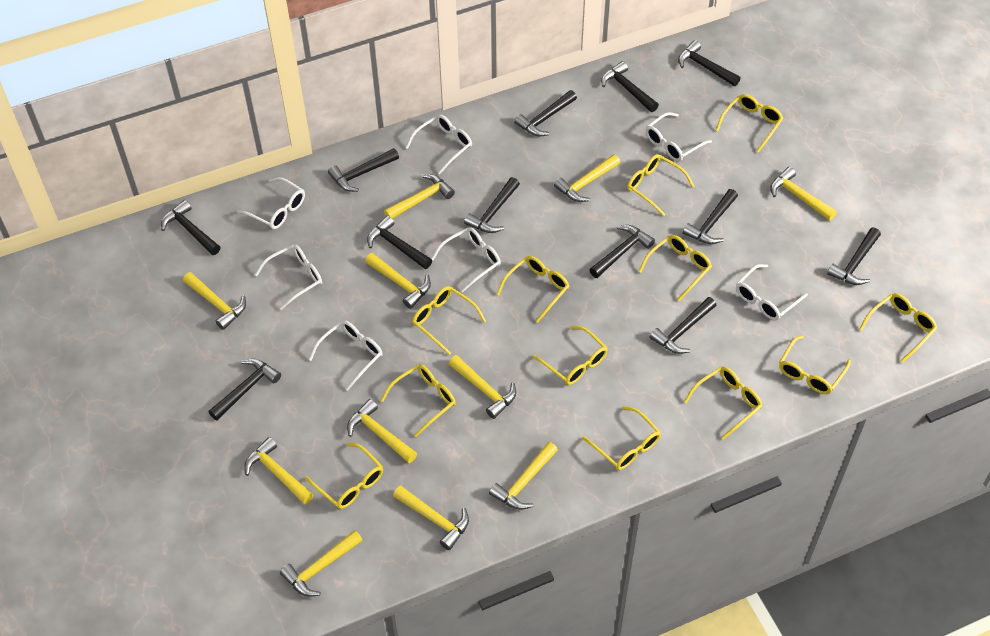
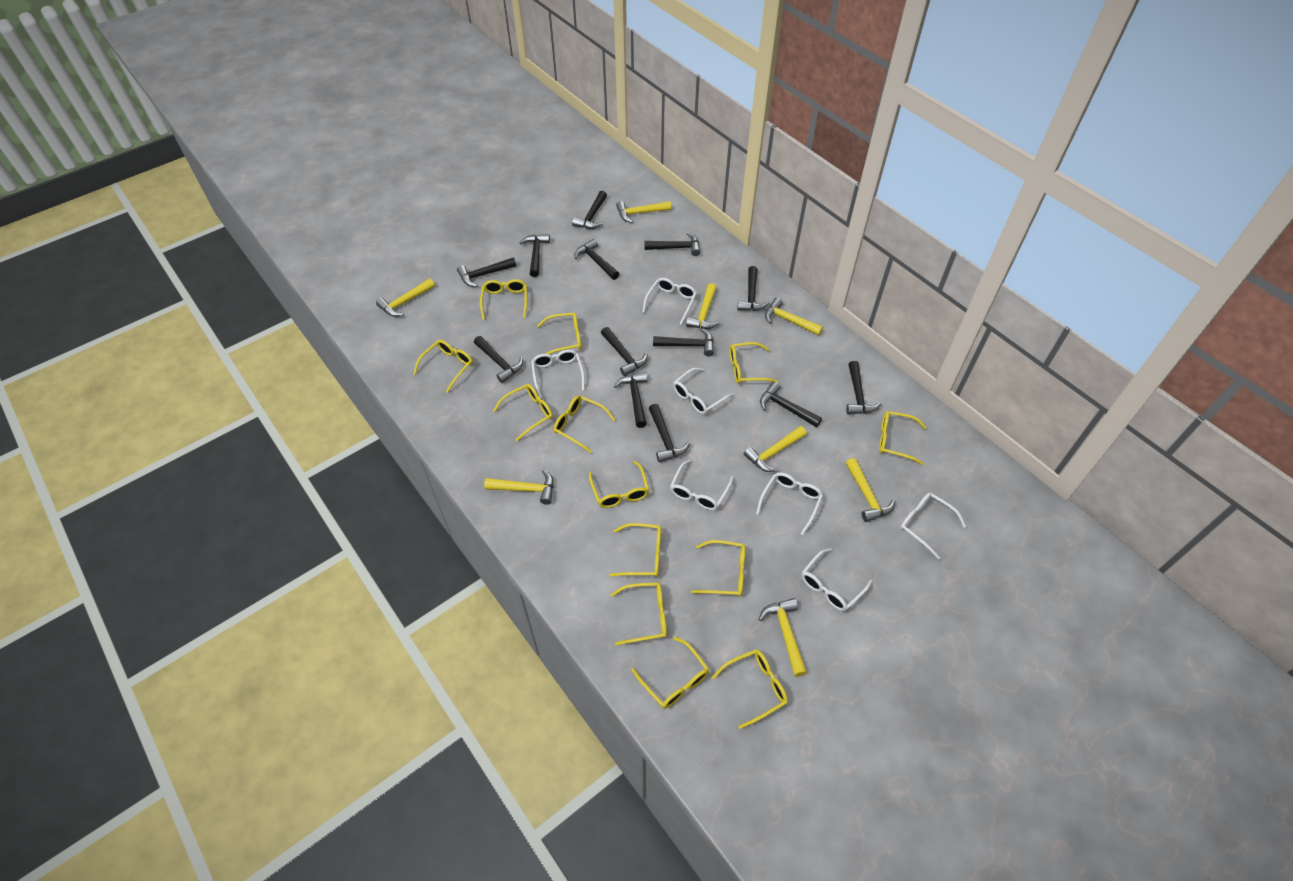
black hammer: [161,200,220,255] [209,359,281,421] [328,148,399,192] [367,216,432,269] [464,177,520,233] [514,90,577,136] [590,225,655,278] [601,61,659,112] [650,297,716,354] [678,40,741,86] [683,189,738,244] [827,228,881,285] = 12 -> [457,258,516,287] [474,336,523,383] [519,234,550,277] [572,191,607,229] [574,239,619,280] [601,327,647,376] [614,372,648,428] [644,232,700,256] [649,404,690,463] [653,328,714,357] [737,266,770,311] [760,381,822,427] [846,361,881,415] = 13
yellow glasses: [305,442,383,509] [381,364,456,437] [412,286,486,355] [497,256,569,323] [532,326,608,385] [582,406,661,470] [627,154,694,216] [638,235,712,301] [684,367,762,440] [716,94,783,153] [779,336,851,394] [859,293,937,363] = 12 -> [413,340,473,393] [480,279,527,320] [493,384,553,441] [537,312,581,354] [554,396,615,453] [589,461,649,508] [609,523,661,577] [610,582,667,645] [632,637,709,709] [691,540,745,596] [711,649,788,729] [730,342,778,384] [879,411,927,465] = 13
yellow hammer: [183,272,246,330] [244,437,314,504] [280,530,363,597] [347,399,417,463] [365,253,431,309] [384,174,455,219] [393,485,469,550] [449,355,516,419] [489,442,558,510] [554,154,620,202] [770,167,837,221] = 11 -> [376,279,435,317] [484,470,554,505] [616,201,671,223] [686,283,720,329] [744,426,807,472] [759,598,807,677] [765,298,823,336] [846,458,895,522] = 8

